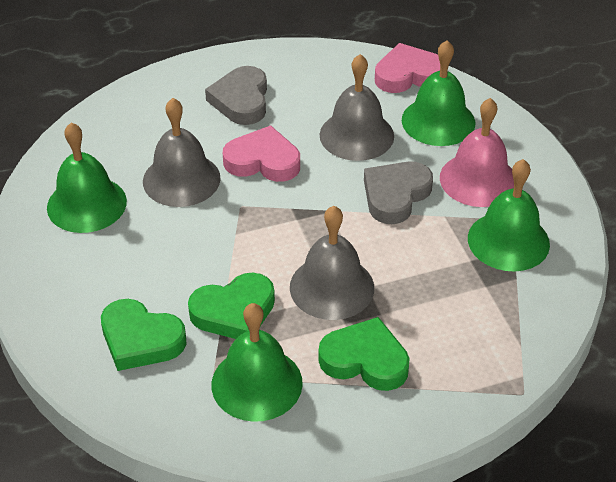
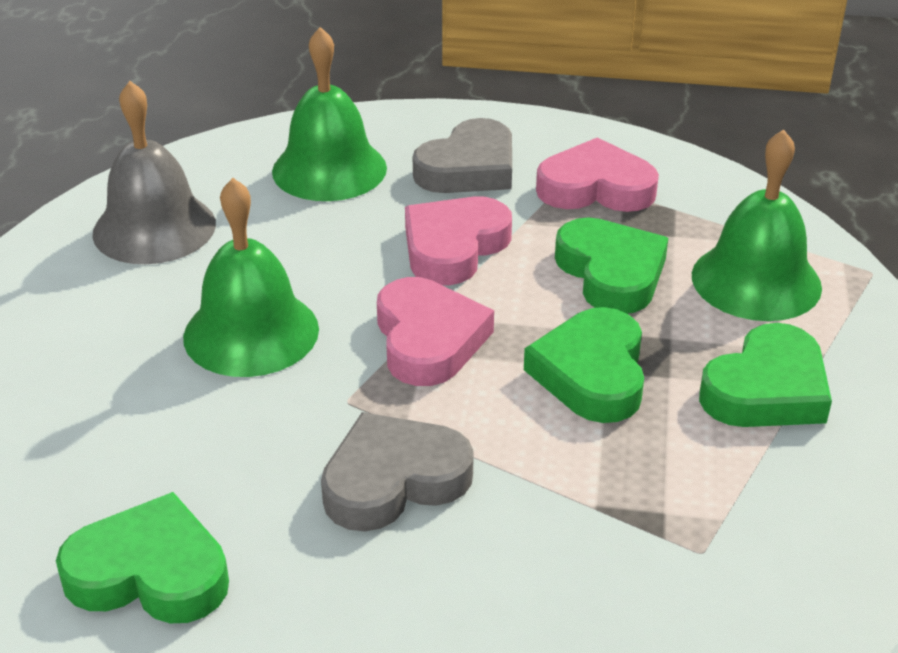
green bell: [47,122,127,233] [212,303,303,422] [402,40,475,146] [468,159,550,271] = 4 -> [183,178,319,377] [272,27,387,201] [692,129,822,321] = 3
green heart: [101,299,186,371] [188,273,275,339] [318,317,410,391] = 3 -> [56,492,229,623] [524,307,644,423] [555,218,668,314] [699,323,832,427] = 4
grey bell: [143,98,221,207] [290,206,374,320] [320,54,394,161] = 3 -> [92,81,216,264] = 1
pink bell: [440,98,514,207] = 1 -> none = 0
pink heart: [223,125,300,182] [375,43,440,93] = 2 -> [377,277,494,386] [405,196,512,285] [536,137,659,212] = 3

